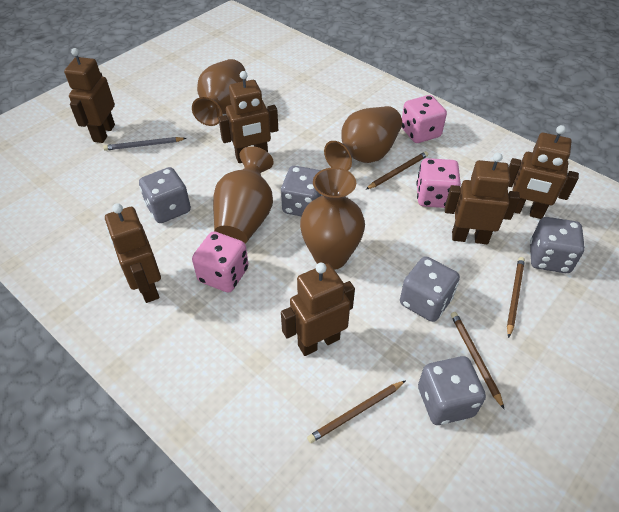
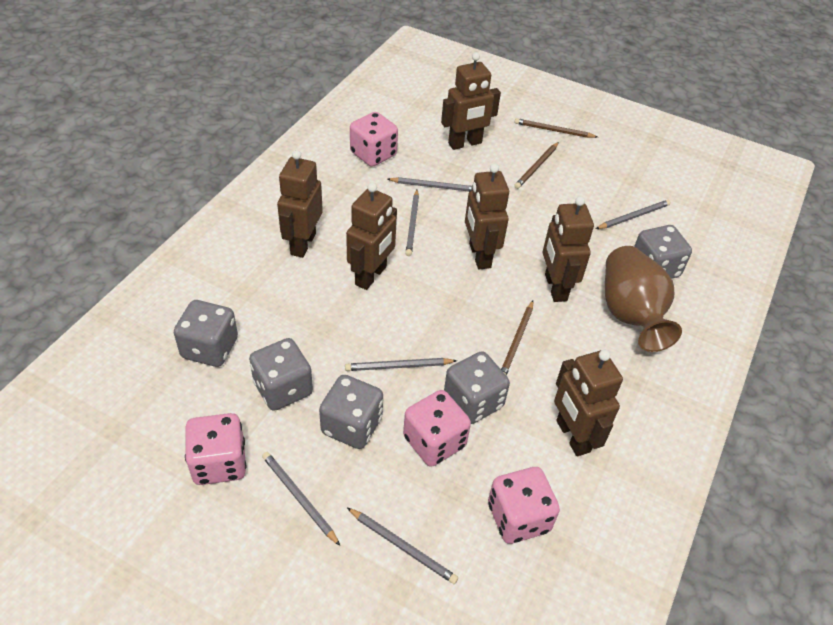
brown pencil: [307,380,406,443] [366,151,428,189] [451,312,504,409] [507,257,525,338] = 4 -> [501,301,533,375] [514,142,559,189] [515,118,598,138] = 3
brown vase: [192,59,246,126] [213,146,274,244] [300,167,365,270] [324,106,402,171] = 4 -> [605,246,682,352] = 1
grey pencil: [103,137,186,151] = 1 -> [262,452,340,546] [345,358,457,371] [347,508,458,584] [388,177,472,192] [405,190,419,256] [596,200,671,229] = 6
pink dice: [192,231,249,292] [402,95,447,143] [417,158,461,208] = 3 -> [185,413,246,485] [350,112,398,167] [403,390,471,467] [488,467,560,544] = 4

